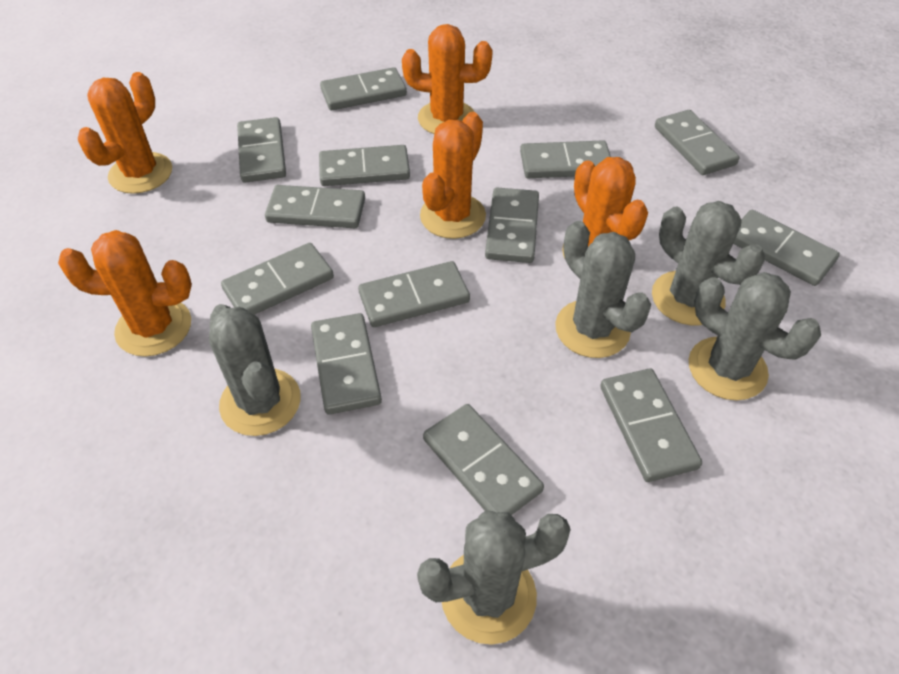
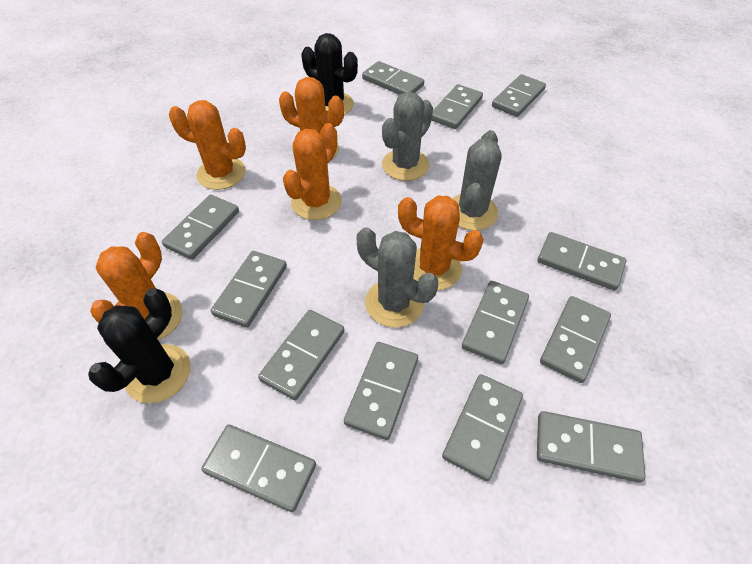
black cactus: none = 0 -> [88,288,191,403] [301,33,358,115] = 2
grey cactus: [209,304,301,436] [417,510,571,645] [555,221,651,358] [652,201,765,325] [689,272,821,401] = 5 -> [357,227,438,327] [382,92,433,181] [452,130,502,230] = 3

